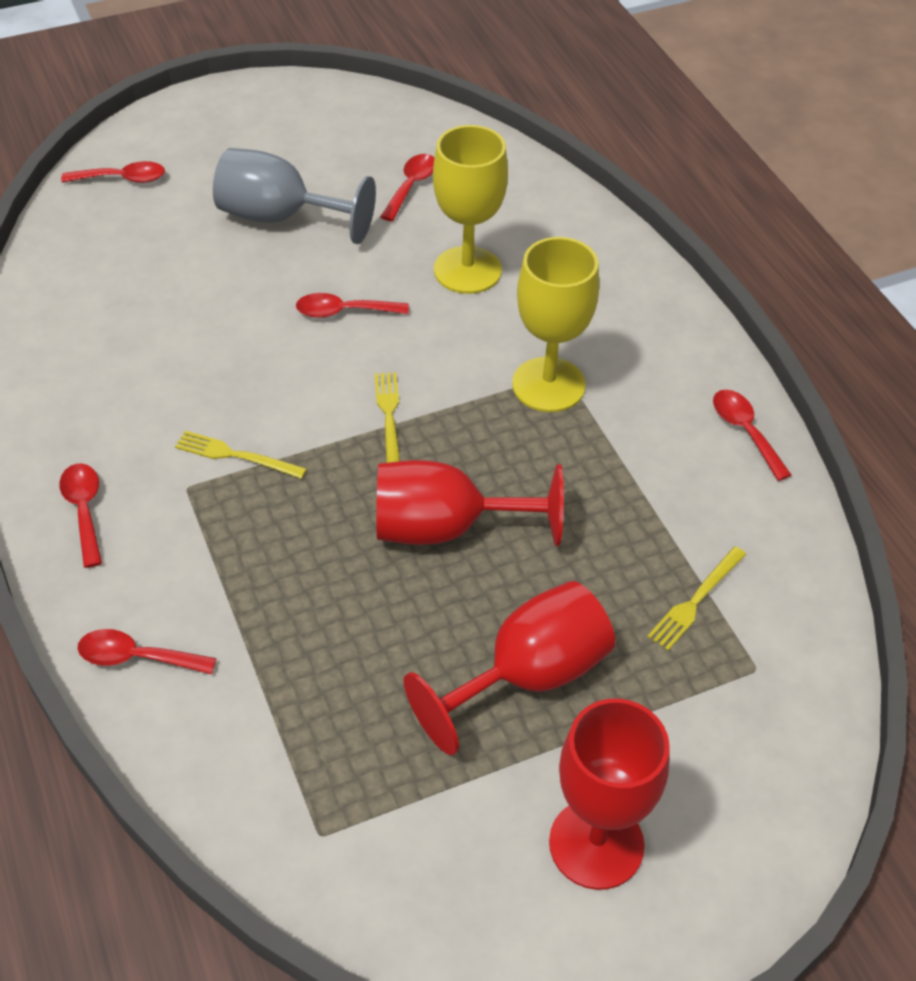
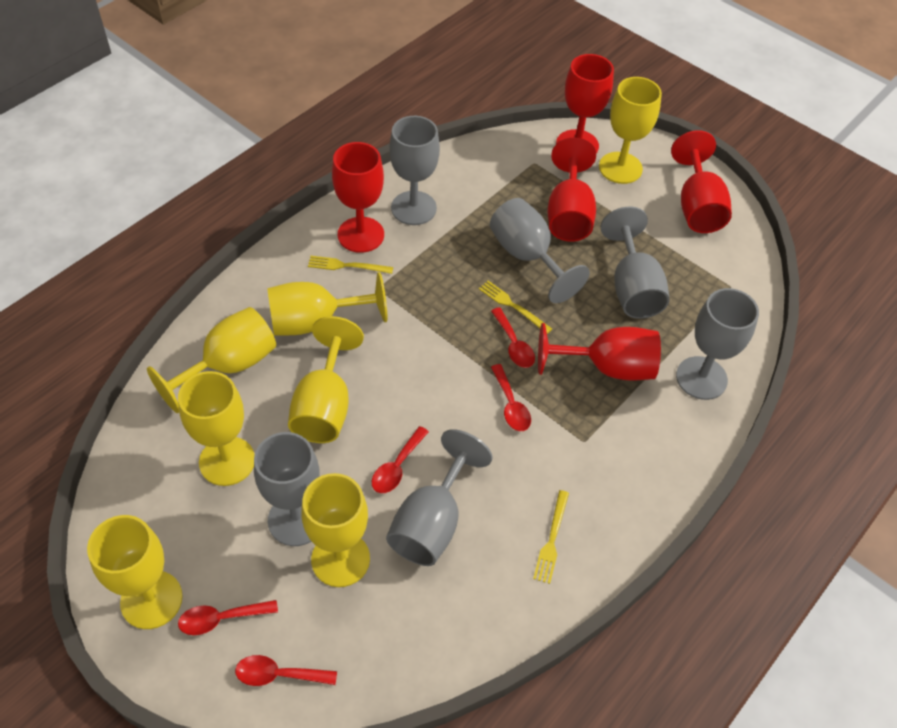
grey goblet: [213,148,376,244] = 1 -> [254,432,319,546] [386,429,493,566] [389,116,440,225] [490,198,590,303] [601,206,669,319] [676,288,759,400] = 6
red goblet: [376,460,564,546] [403,581,615,755] [549,699,670,890] = 3 -> [332,142,384,253] [538,323,661,381] [548,137,596,242] [556,54,614,154] [671,130,732,233] = 5
red spoon: [60,463,102,568] [61,161,165,183] [77,629,217,675] [296,293,409,318] [380,154,434,221] [713,390,792,481] = 6 -> [178,600,278,635] [235,655,337,686] [372,426,429,493] [491,307,535,368] [491,364,531,431] = 5
yellow goblet: [433,125,508,294] [512,237,599,412] = 2 -> [87,515,183,629] [147,307,276,413] [178,371,255,486] [267,272,387,335] [288,316,364,443] [301,473,370,587] [599,77,662,184] = 7

